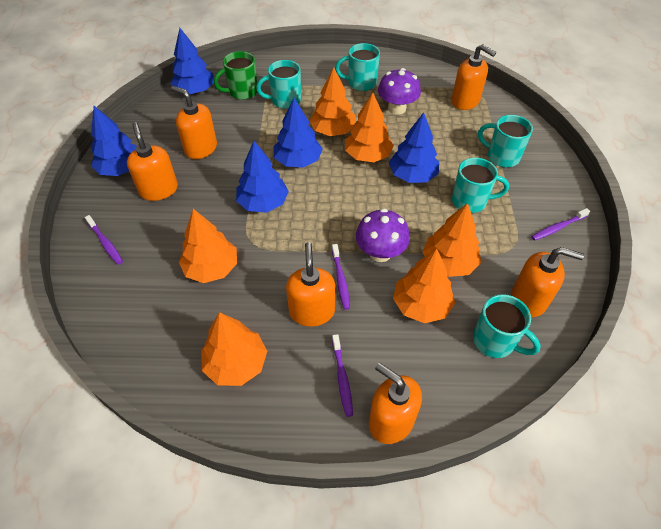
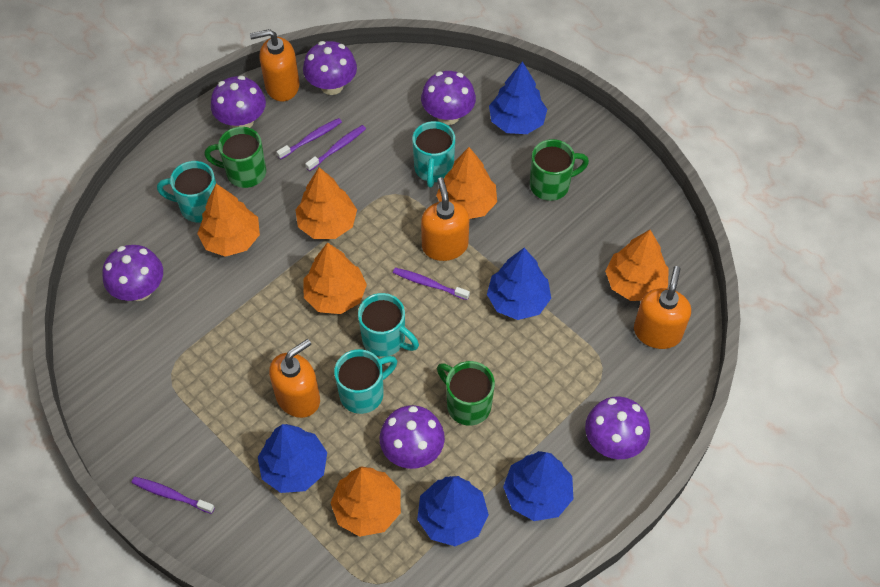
green mug: [214,51,257,100] = 1 -> [204,127,266,188] [437,361,495,426] [530,139,589,201] = 3
orange soap dispenser: [127,122,178,201] [171,86,217,159] [286,242,335,327] [369,363,422,444] [451,44,496,110] [511,247,584,317] = 6 -> [250,29,299,101] [269,339,320,418] [421,177,469,261] [634,266,691,349] = 4
purple mushroom: [356,208,410,262] [378,68,421,115] = 2 -> [102,245,163,301] [211,76,266,128] [303,41,357,95] [380,405,445,469] [421,71,476,125] [585,396,650,459] = 6
turquoise mug: [256,60,301,109] [335,43,380,91] [452,158,509,213] [473,294,541,358] [478,115,533,167] = 5 -> [157,161,216,223] [334,349,397,414] [358,293,419,357] [412,121,455,187] = 4

